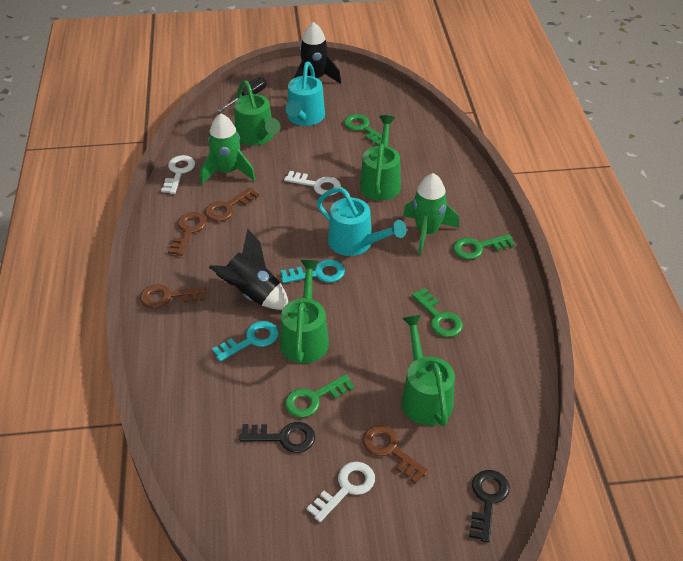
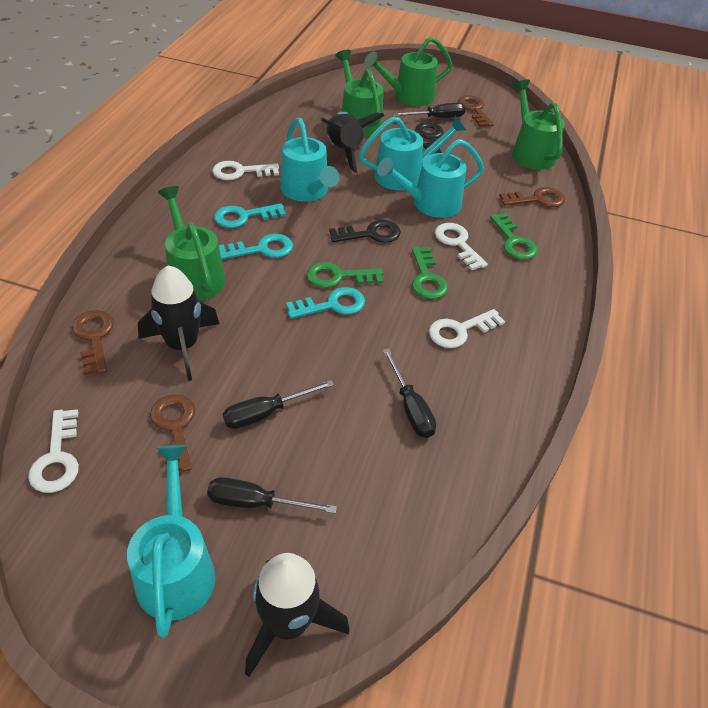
black rocket: [209,229,288,310] [294,22,341,84] = 2 -> [138,266,219,381] [245,553,350,677] [320,112,384,173] = 3
black screwdriver: [218,77,267,112] = 1 -> [207,477,337,514] [223,380,334,429] [383,348,436,438] [393,103,465,118] = 4
green key: [285,374,355,418] [344,114,382,146] [412,288,463,337] [453,234,515,259] = 4 -> [307,262,383,288] [412,247,448,299] [490,213,538,260] = 3
green rocket: [200,114,256,184] [403,173,459,255] = 2 -> none = 0
turquoise key: [212,321,279,362] [281,260,345,283] = 2 -> [214,203,286,228] [219,234,293,259] [286,287,365,319] = 3
turquoise watering can: [286,61,325,126] [317,187,407,256] = 2 -> [127,445,216,638] [280,118,339,201] [359,116,466,190] [377,139,484,218] = 4
white key: [161,155,195,194] [284,171,341,196] [307,462,375,522] = 3 -> [28,409,79,493] [212,161,279,180] [429,309,505,348] [435,223,488,270] = 4

